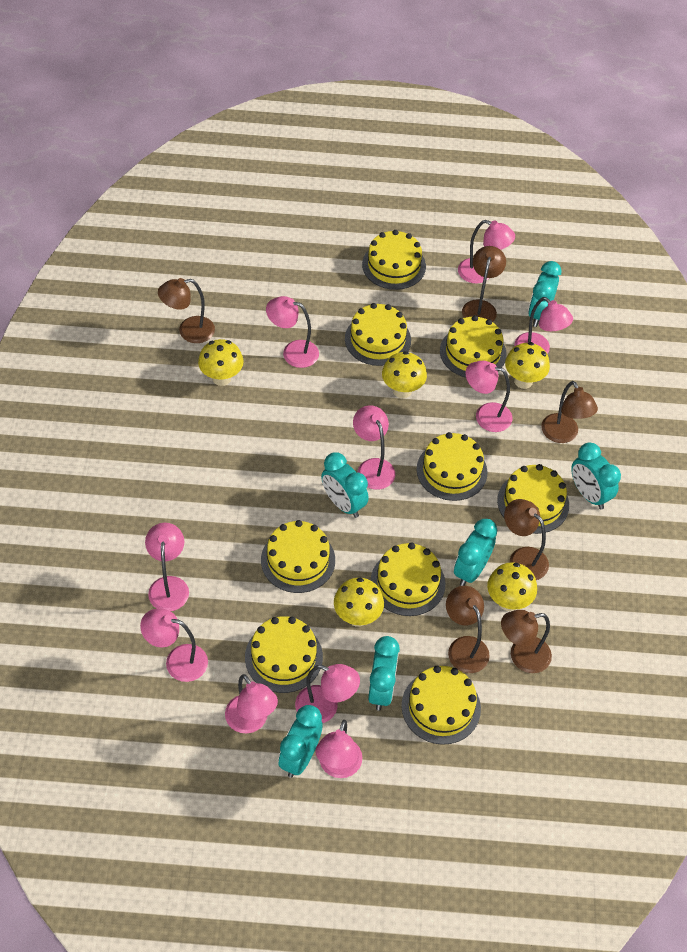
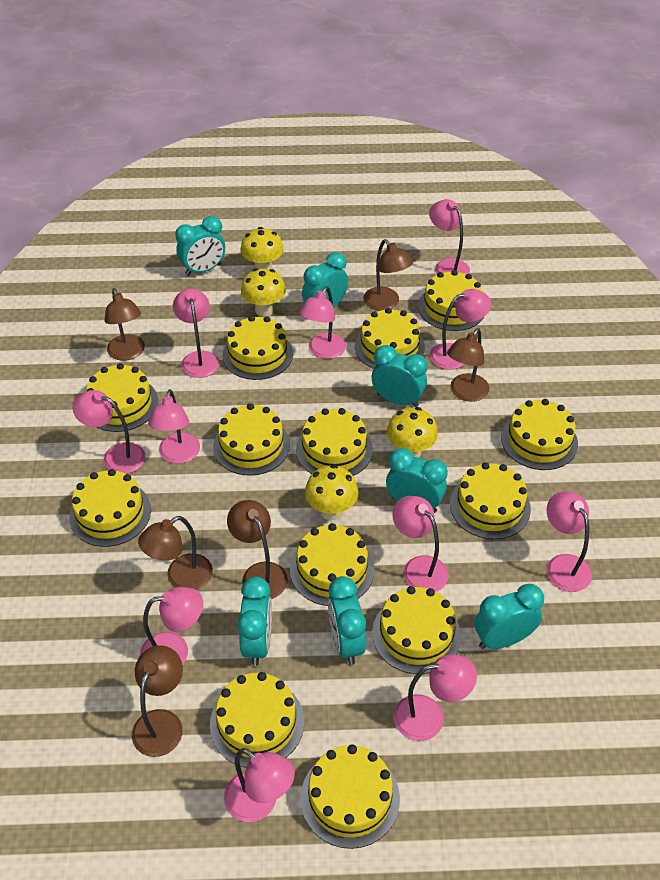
pink lamp: [140,609,208,682] [145,523,189,611] [225,674,278,734] [266,296,319,368] [295,664,360,723] [315,720,363,778] [353,405,395,490] [458,220,515,283] [465,361,513,432] [514,297,573,354] = 10 -> [72,390,145,474] [140,587,203,665] [148,389,200,464] [173,288,219,378] [224,748,295,822] [299,287,346,359] [392,496,449,592] [394,654,477,741] [429,199,470,274] [430,289,491,370] [546,491,592,592] = 11
turquoise clock: [279,705,323,778] [321,452,369,518] [368,636,400,711] [454,519,497,586] [528,261,562,327] [571,443,621,509] = 6 -> [175,216,225,276] [237,577,272,666] [302,252,348,308] [328,576,366,665] [372,345,427,407] [386,448,448,513] [474,584,544,649] = 7
yellow cake: [245,616,323,693] [261,520,335,593] [345,303,411,366] [362,230,426,290] [371,543,445,616] [401,666,481,745] [416,432,488,501] [440,315,506,378] [497,464,569,534] = 9 -> [69,469,151,547] [86,363,158,432] [210,672,304,768] [213,403,290,476] [223,316,293,380] [290,523,374,606] [296,408,373,476] [300,744,400,849] [355,308,425,369] [372,586,461,674] [418,270,484,331] [450,462,531,539] [501,399,578,470] = 13
yellow mushroom: [198,339,244,386] [334,577,384,627] [382,351,427,398] [487,562,537,611] [505,342,550,389] = 5 -> [240,227,284,269] [241,268,286,317] [305,465,359,520] [387,407,438,458] = 4

